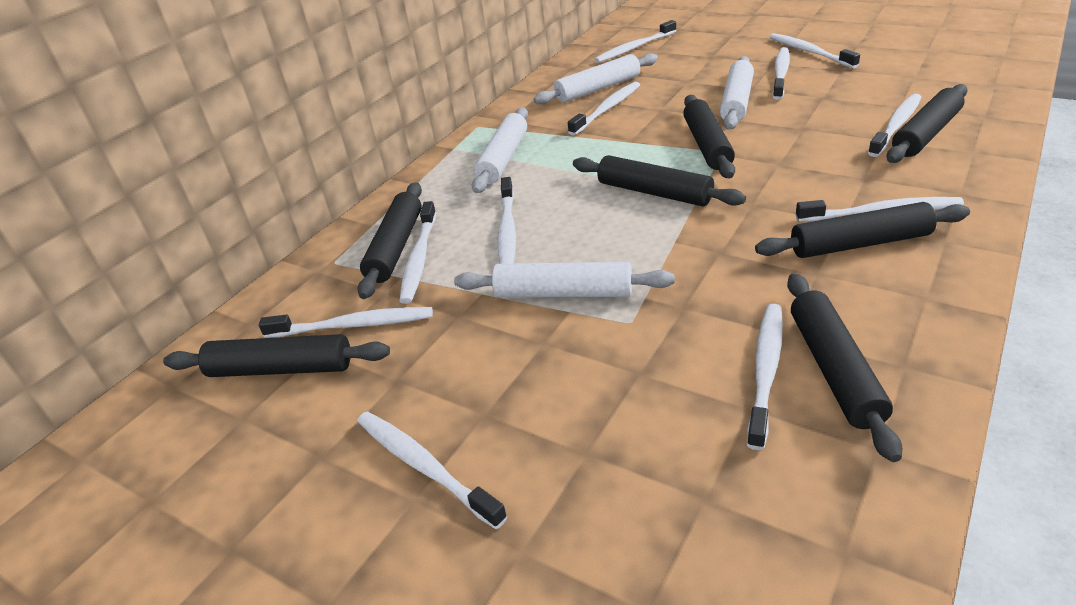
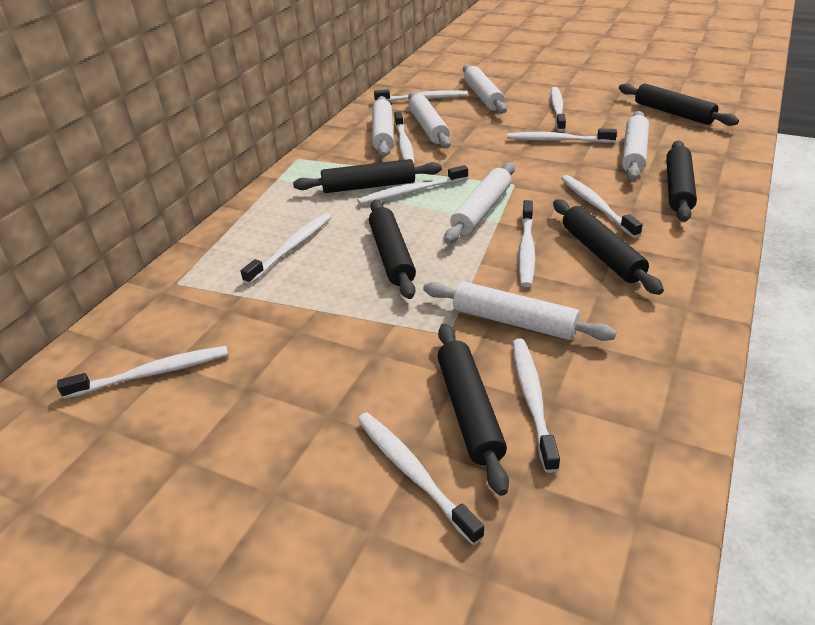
black rolling pin: [163,334,390,377] [357,182,422,299] [573,155,746,206] [683,95,735,178] [755,202,970,258] [787,273,902,462] [887,84,968,163] = 7 -> [293,159,442,193] [369,200,416,299] [437,323,509,496] [553,199,664,295] [619,83,739,126] [666,141,697,222] = 6
white rolling pin: [454,262,675,298] [472,107,528,193] [534,53,658,104] [720,56,754,129] = 4 -> [372,96,394,157] [408,92,451,148] [423,281,616,341] [444,163,515,244] [463,64,507,114] [622,111,649,180] = 6

